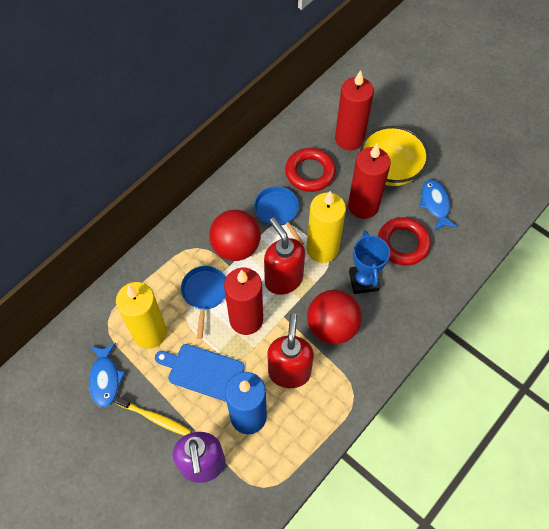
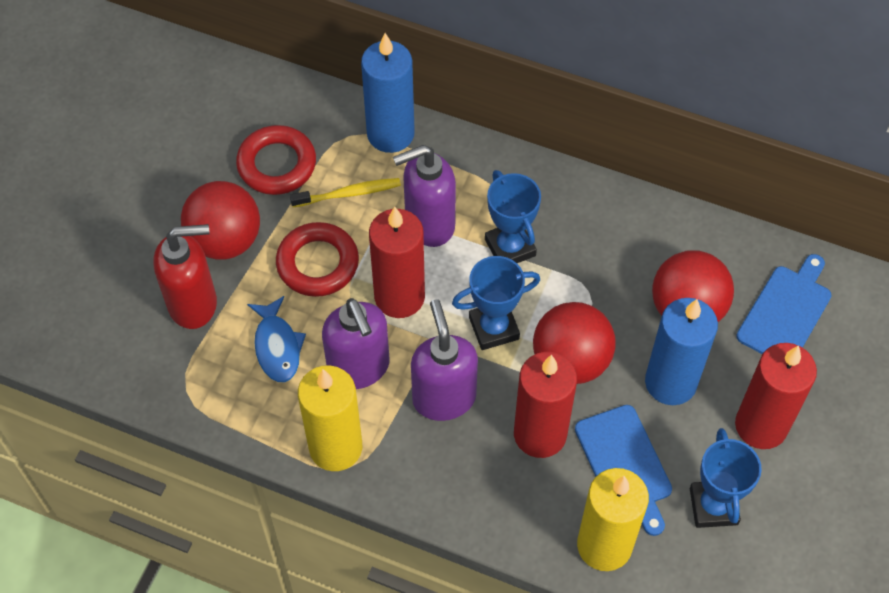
blue candle: [225,372,267,434] = 1 -> [361,33,415,153] [645,298,718,405] = 2
blue cutting board: [155,344,245,402] = 1 -> [575,405,672,536] [736,254,832,354] = 2
blue fish: [89,343,125,407] [419,179,457,231] = 2 -> [247,296,306,382] = 1
blue pan: [181,266,226,339] [254,186,304,244] = 2 -> none = 0
blue trophy: [349,230,390,294] = 1 -> [452,256,540,350] [485,170,541,263] [690,428,762,528] = 3
purple soap dispenser: [173,432,225,483] = 1 -> [322,298,389,389] [393,145,456,247] [411,299,478,421] = 3
red ball: [209,209,261,261] [307,290,362,344] = 2 -> [181,181,260,260] [533,302,615,384] [652,251,734,322] = 3
red soap dispenser: [264,217,305,295] [267,313,314,388] = 2 -> [153,224,217,329] = 1
yellow bowl: [360,126,429,186] = 1 -> none = 0

